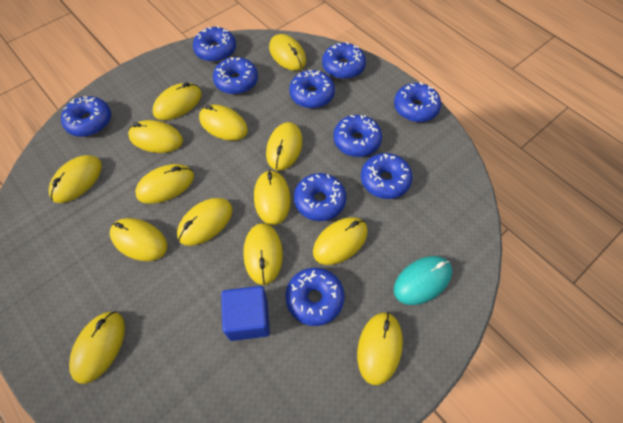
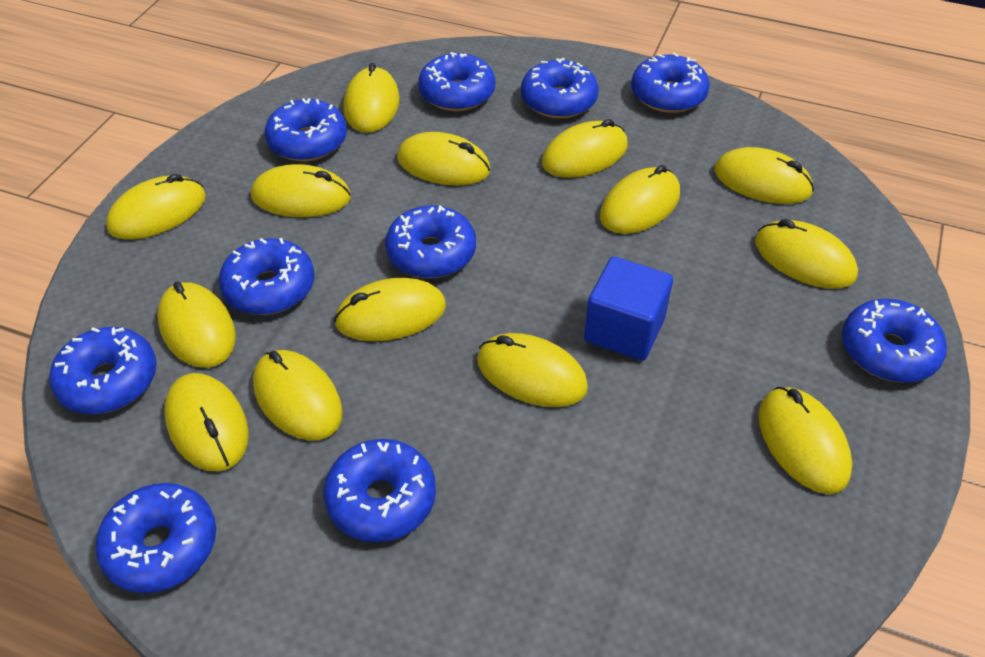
turquoise mouse: [394,256,452,305] = 1 -> none = 0

